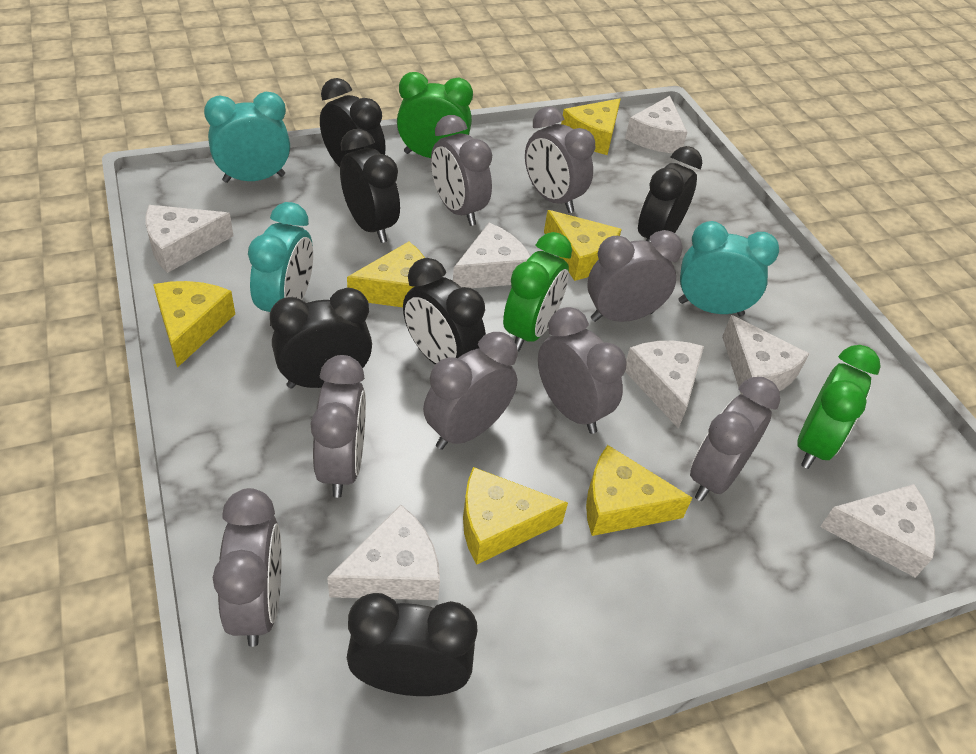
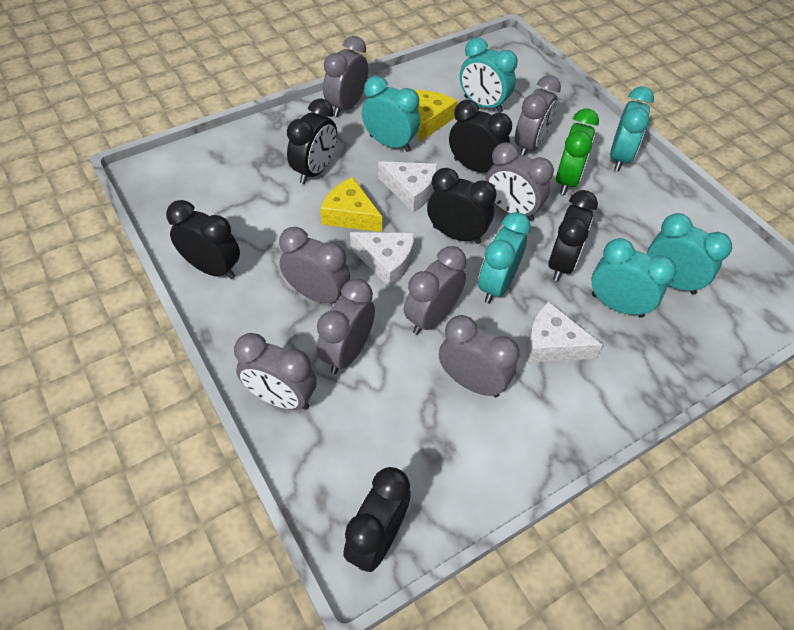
green clock: [397,72,473,158] [503,232,572,351] [797,345,881,469] = 3 -> [556,108,599,195] = 1
turquoise clock: [204,92,290,183] [248,202,313,326] [679,221,779,316] = 3 -> [362,76,420,152] [460,37,518,113] [478,212,531,304] [592,238,676,318] [610,87,654,171] [647,213,732,295] = 6
white cheese: [145,205,233,273] [327,505,440,600] [453,223,530,288] [625,96,687,153] [625,341,704,429] [722,315,810,395] [820,484,936,578] = 7 -> [350,232,414,288] [378,161,437,213] [526,301,603,363] = 3
yellow cheese: [153,281,235,368] [347,242,425,307] [463,467,568,565] [544,210,622,281] [561,98,621,155] [586,445,692,536] = 6 -> [320,177,382,232] [414,90,458,142] = 2

